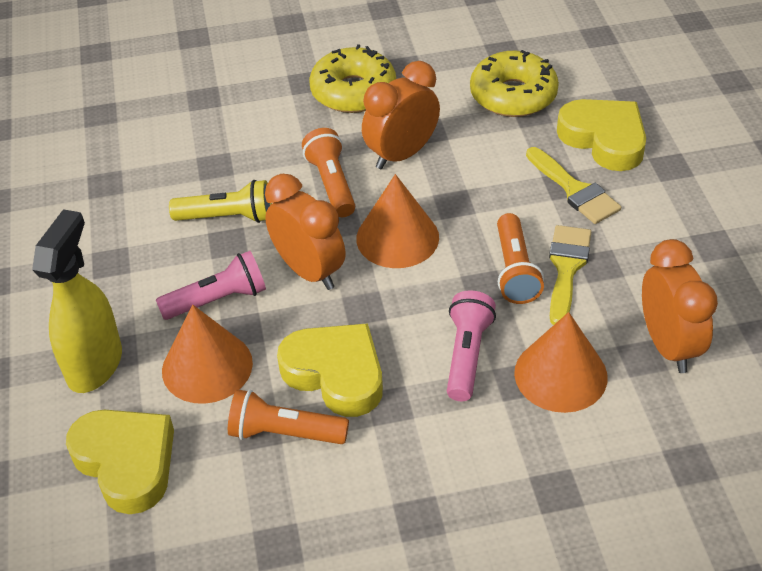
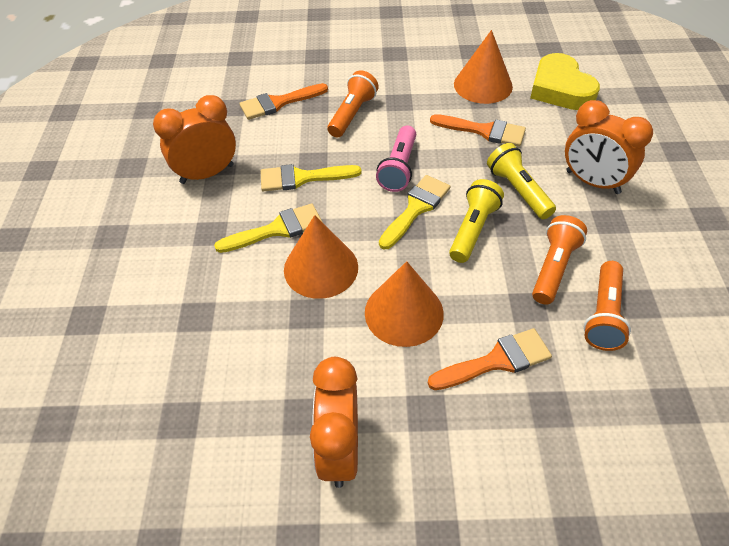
orange brush: none = 0 -> [239,83,328,120] [427,328,552,390] [430,114,526,147] = 3
pink flashlight: [156,251,266,320] [447,290,496,401] = 2 -> [376,125,416,192] = 1
yellow brush: [526,147,621,224] [549,225,591,325] = 2 -> [214,203,322,253] [260,164,362,191] [379,175,450,249] = 3
yellow donut: [309,44,396,113] [470,50,559,117] = 2 -> none = 0
yellow flashlight: [169,180,272,223] = 1 -> [449,179,504,263] [487,143,556,219] = 2
yellow heart: [66,410,174,514] [277,323,383,417] [557,99,646,171] = 3 -> [530,53,600,110] = 1
yellow spray bottle: [32,209,122,393] = 1 -> none = 0

